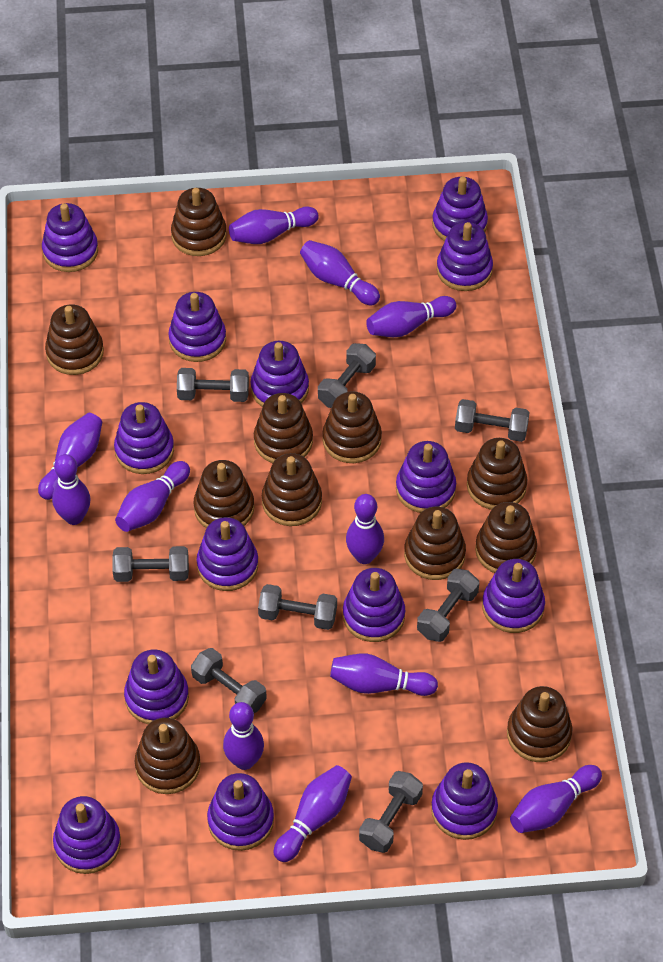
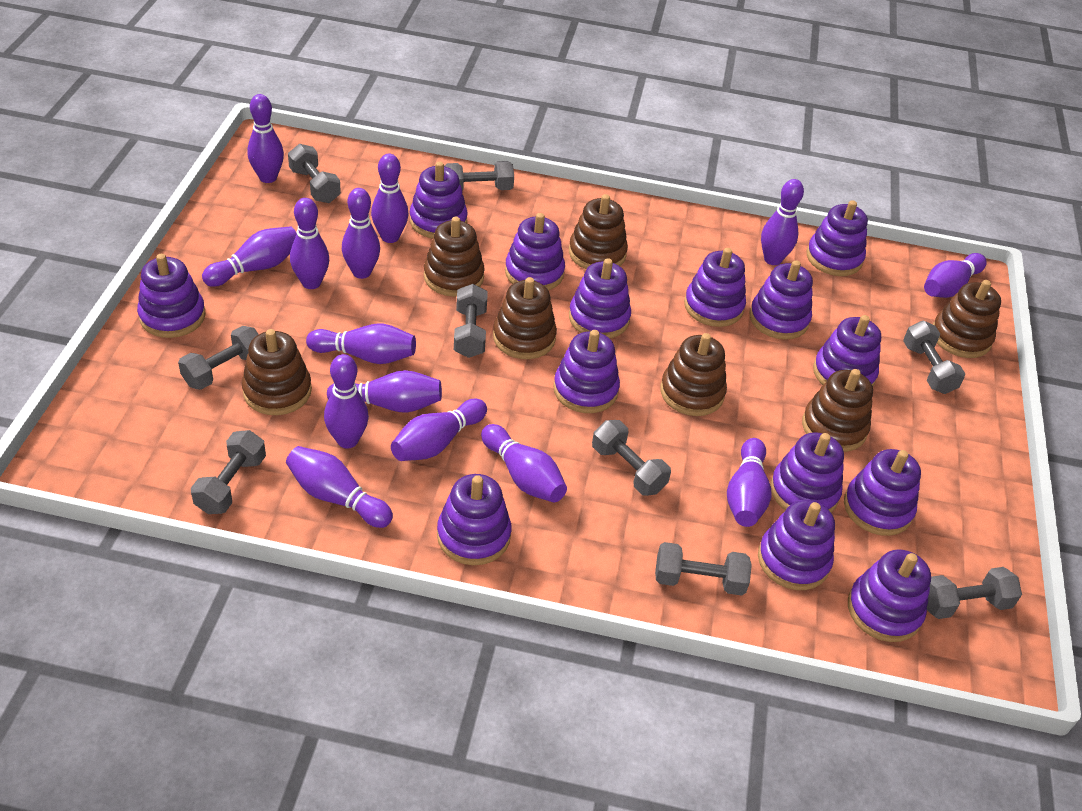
brown stacking toy: [45,304,104,375] [134,718,201,794] [171,188,227,256] [194,460,254,528] [254,393,313,463] [262,453,322,526] [322,391,382,463] [404,507,466,580] [467,438,527,510] [475,502,537,573] [507,686,572,762] = 11 -> [242,329,312,415] [424,217,485,297] [493,277,557,359] [569,194,628,269] [660,333,727,416] [802,369,873,452] [933,280,1001,358] = 7
grey dumbbell: [112,546,189,582] [177,368,249,402] [191,648,267,713] [258,584,337,630] [318,343,376,408] [359,771,423,853] [417,569,479,642] [455,399,530,442] = 8 -> [178,326,259,390] [191,430,266,514] [288,144,341,203] [445,161,514,190] [454,284,488,358] [592,420,671,496] [655,542,752,596] [903,321,965,394] [927,567,1022,619] = 9
purple bowling pin: [38,413,102,500] [52,454,91,525] [115,461,190,532] [223,702,264,770] [229,206,319,244] [274,765,352,862] [300,240,380,305] [330,654,438,696] [346,494,384,564] [366,296,456,337] [510,765,602,833] = 11 -> [202,226,297,287] [247,94,284,183] [286,446,393,528] [290,198,329,289] [306,323,416,364] [324,354,369,449] [327,370,442,413] [342,188,380,279] [371,153,408,243] [391,399,487,461] [481,424,567,502] [727,438,771,527] [761,179,804,265] [924,253,987,298] = 14

